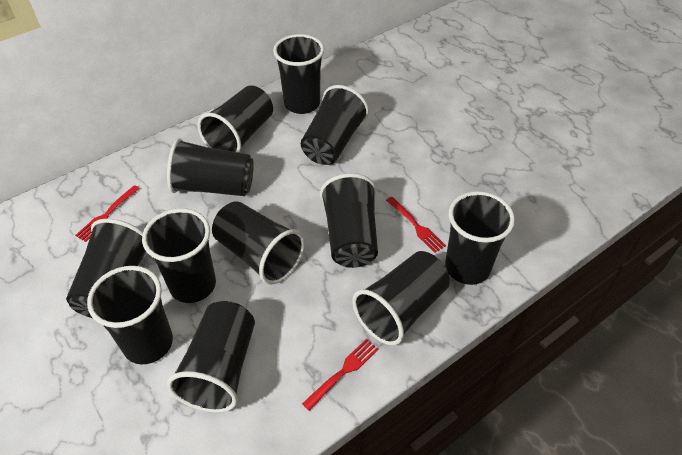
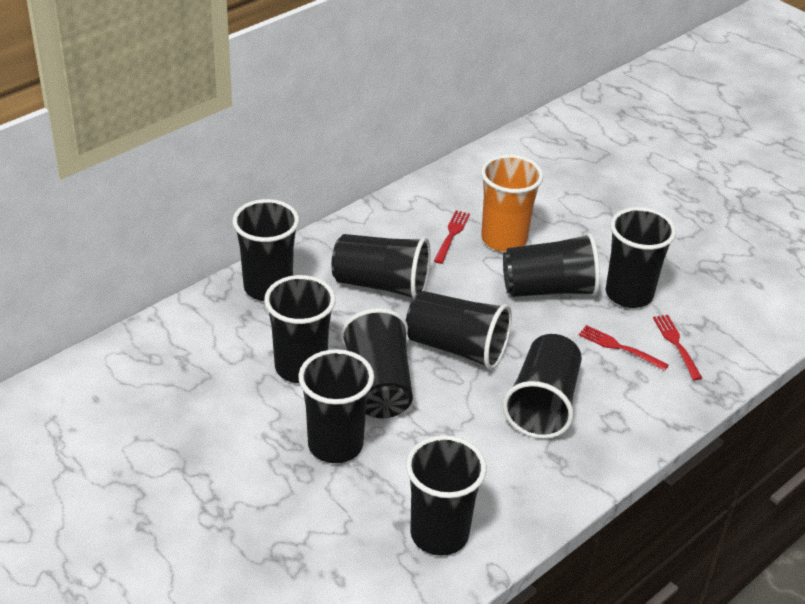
black cup: [66,219,146,318] [87,266,173,364] [142,208,216,303] [167,138,254,196] [167,301,255,413] [197,85,273,153] [212,201,305,285] [273,34,324,114] [301,85,369,165] [320,173,378,268] [352,251,450,346] [445,191,515,285] = 12 -> [232,199,299,301] [264,275,336,383] [298,349,374,463] [331,234,431,298] [341,308,413,418] [406,291,512,370] [406,435,487,556] [503,233,600,297] [503,334,582,439] [606,207,676,308] = 10
orange cup: none = 0 -> [481,154,544,252] = 1

